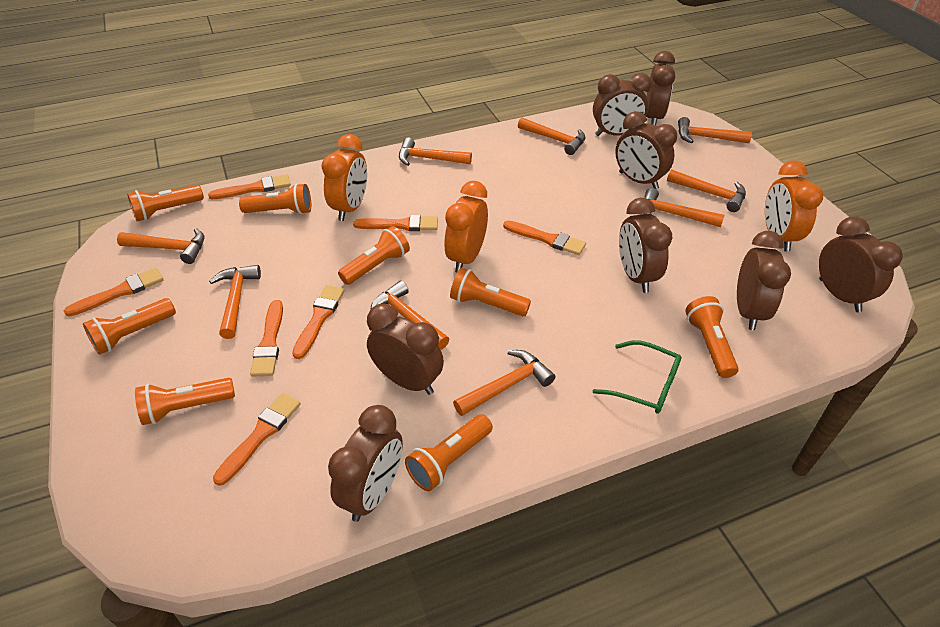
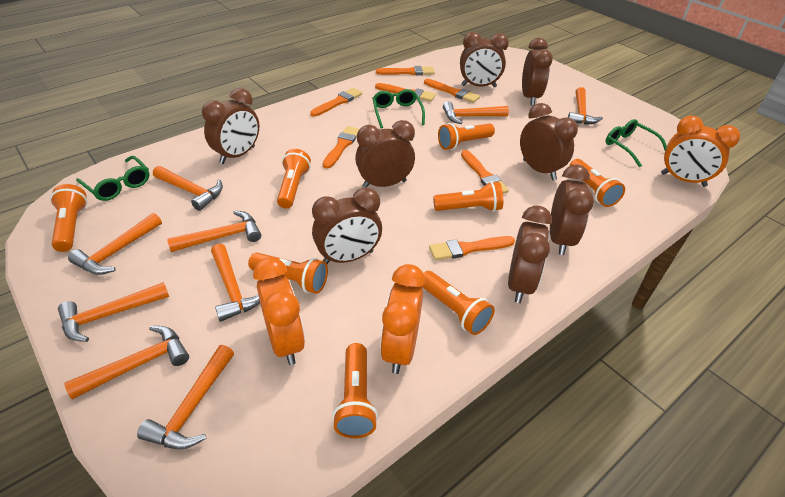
green glasses: [593,340,682,414] = 1 -> [76,156,150,201] [372,89,425,128] [606,119,667,167] = 3

